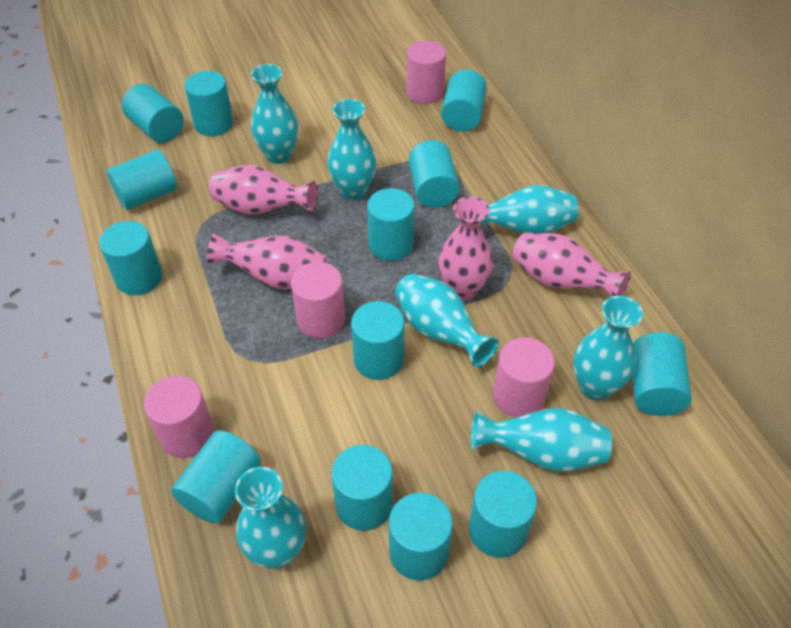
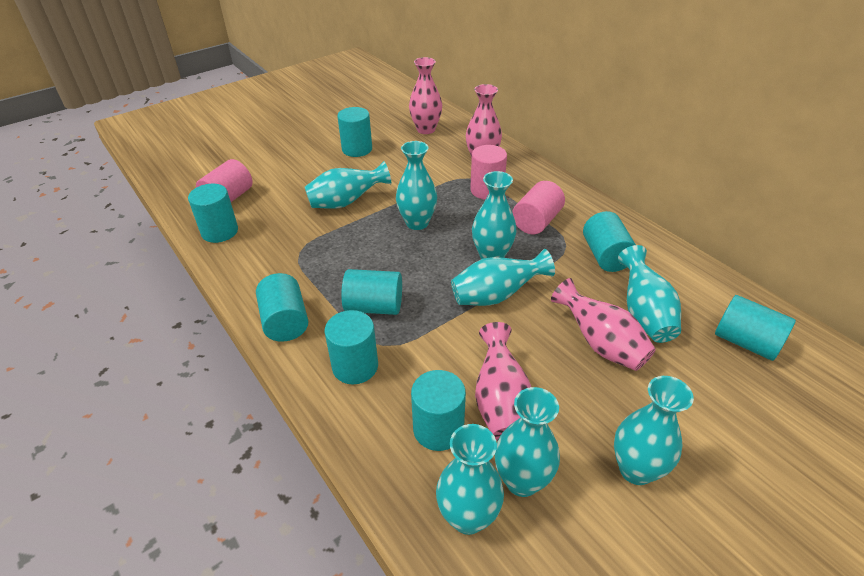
pink cylinder: [144,376,214,458] [291,262,345,338] [406,41,446,104] [493,337,555,418] = 4 -> [196,159,253,202] [470,145,507,200] [512,181,565,234] = 3
turquoise cylinder: [99,221,162,295] [107,150,177,210] [122,84,184,143] [171,430,261,524] [184,71,233,136] [331,445,393,531] [351,301,405,380] [367,188,415,261] [389,493,453,581] [409,140,460,208] [441,69,487,131] [469,471,537,558] [633,332,692,416] = 13 -> [188,184,238,243] [256,273,308,342] [324,310,378,384] [337,107,372,157] [341,269,402,315] [411,370,466,451] [583,211,636,272] [715,295,796,361] = 8
turquoise vase: [235,467,306,569] [251,64,298,164] [327,99,376,200] [395,274,499,367] [471,408,612,472] [480,185,579,234] [573,296,643,401] = 7 -> [305,161,391,209] [396,141,437,230] [436,424,504,535] [451,249,555,306] [472,171,517,259] [495,387,560,497] [614,376,694,485] [618,245,681,343] = 8

